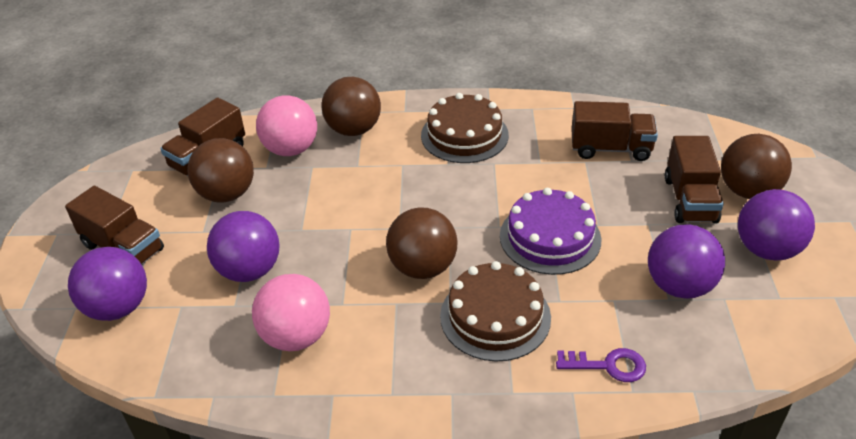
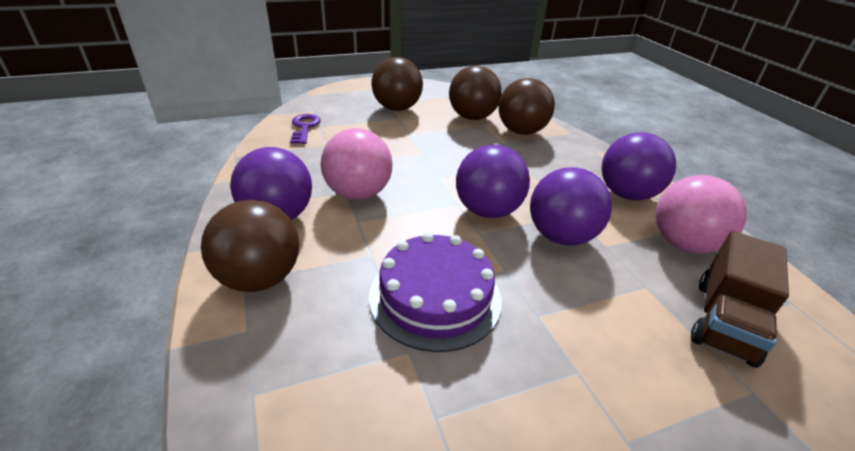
brown cake: [421,93,509,163] [440,261,551,361] = 2 -> none = 0
brown truck: [65,186,164,264] [160,98,245,176] [571,101,658,161] [665,136,724,224] = 4 -> [691,231,789,368] = 1

